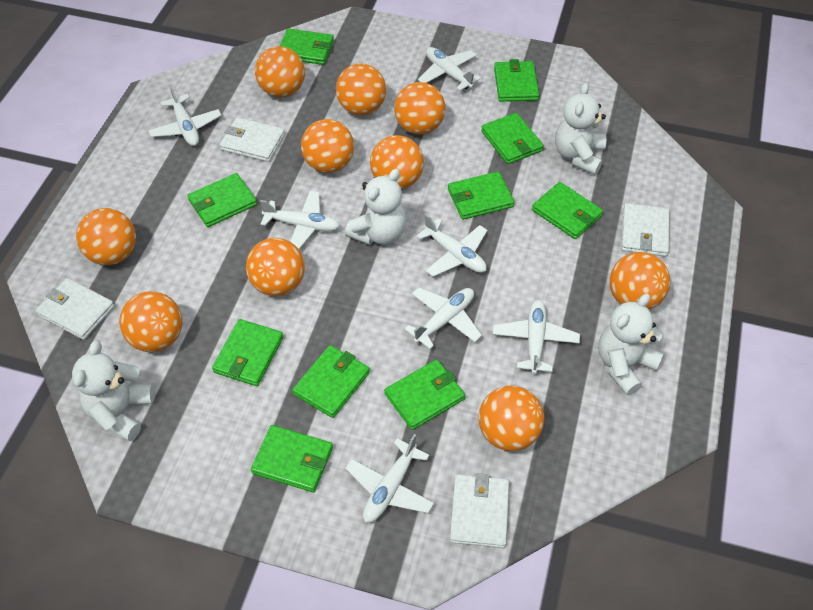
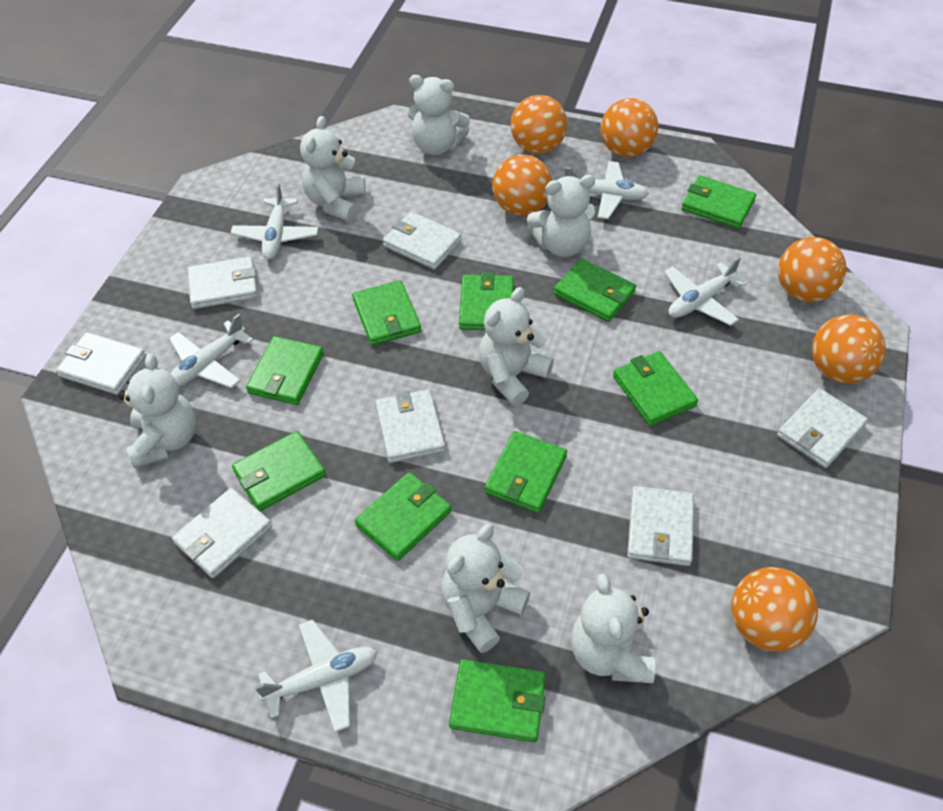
orange ball: [76,208,136,265] [119,291,182,352] [246,238,305,296] [255,46,305,97] [301,119,354,173] [336,64,386,115] [370,135,424,189] [394,82,445,135] [479,386,544,451] [609,252,670,309] = 10 -> [492,155,552,216] [511,95,567,154] [601,98,658,157] [731,567,818,652] [778,237,846,302] [812,314,886,383] = 6
white plane: [148,85,222,146] [260,191,340,249] [345,434,434,523] [405,287,482,349] [416,214,487,277] [418,47,481,91] [493,300,580,374] = 7 -> [169,314,253,388] [231,183,319,260] [255,619,377,732] [564,161,649,219] [664,257,747,326] = 5
white teddy bear: [72,341,155,441] [345,169,406,245] [555,83,606,175] [598,294,664,395] = 4 -> [119,353,196,468] [300,116,365,221] [408,75,470,155] [442,524,530,653] [479,287,554,406] [527,175,596,257] [571,574,655,683] = 7
white wallet: [35,278,115,340] [220,117,285,162] [450,473,509,548] [621,203,669,257] = 4 -> [56,332,146,395] [172,488,272,578] [187,256,258,309] [375,389,445,463] [383,212,462,270] [627,486,694,566] [777,388,868,468] = 7

